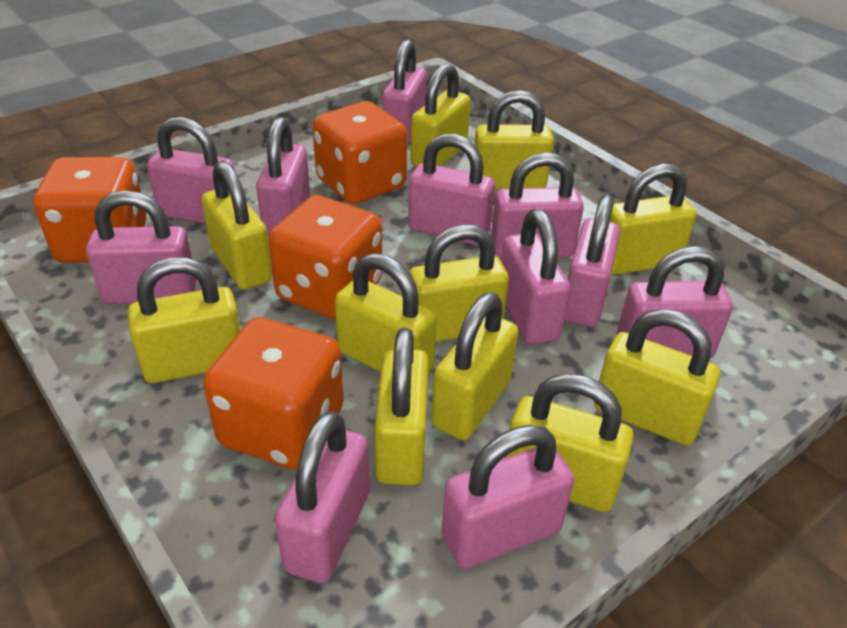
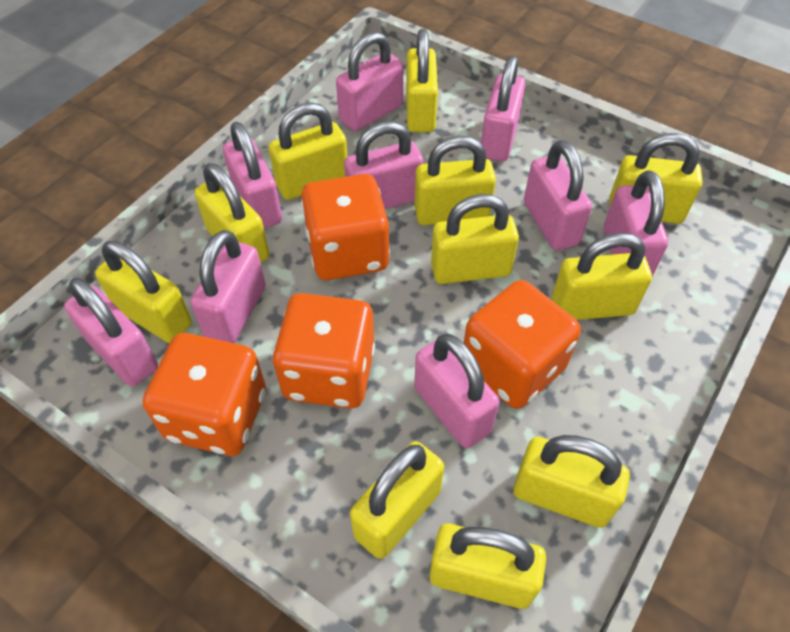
pink padlock: [86,190,196,304] [147,117,235,224] [256,117,310,237] [275,411,370,583] [382,39,427,145] [408,134,495,245] [442,425,574,569] [491,152,584,259] [501,209,571,345] [564,195,620,327] [616,246,733,358] = 11 -> [64,278,158,386] [190,230,266,343] [223,122,282,229] [336,32,403,131] [344,121,423,210] [414,334,500,448] [481,56,525,161] [524,140,592,251] [604,170,668,277] = 9

